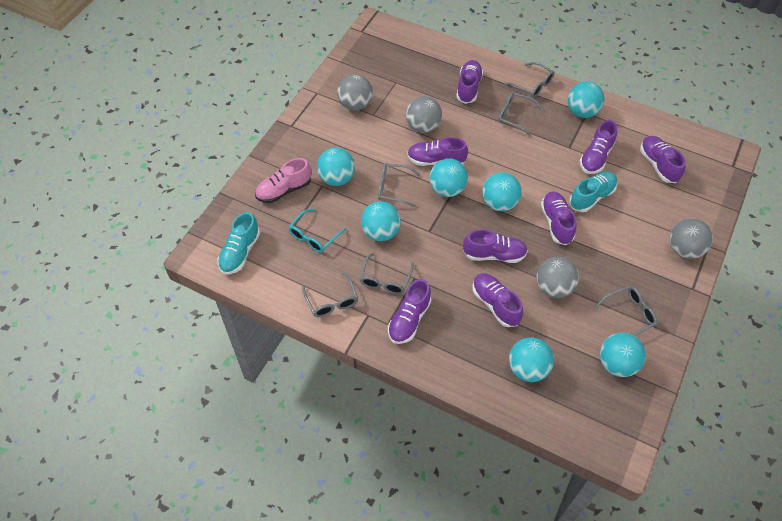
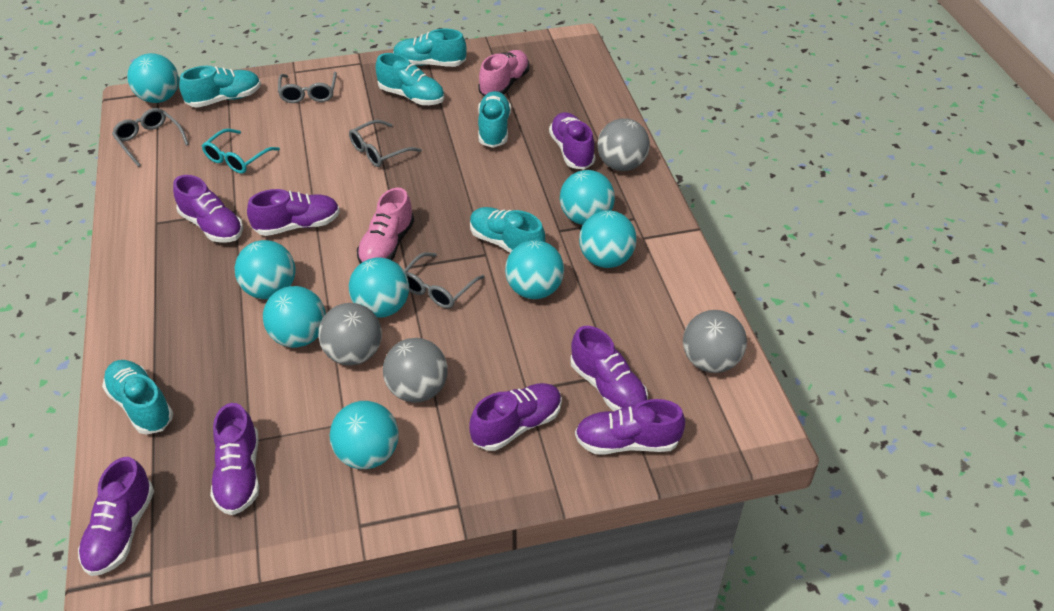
grey glasses: [302,272,358,317] [360,253,414,294] [378,164,420,207] [499,92,543,136] [505,62,554,98] [594,286,657,336] = 6 -> [112,108,189,167] [278,72,337,103] [349,120,422,167] [404,252,485,309] = 4
pink shoe: [255,158,311,203] = 1 -> [357,187,414,264] [478,50,529,96] = 2
turquoise ball: [317,148,355,186] [361,201,401,241] [429,158,468,197] [482,172,522,211] [509,337,554,382] [568,82,604,118] [600,333,646,377] = 7 -> [127,53,179,103] [235,240,295,299] [263,286,326,348] [330,401,399,469] [349,257,409,318] [505,240,564,299] [560,170,615,225] [579,210,637,268] = 8
turquoise shoe: [218,212,260,274] [569,172,618,212] = 2 -> [102,360,173,435] [179,66,261,108] [376,53,444,105] [393,29,467,67] [470,207,545,253] [478,91,511,148] = 6

